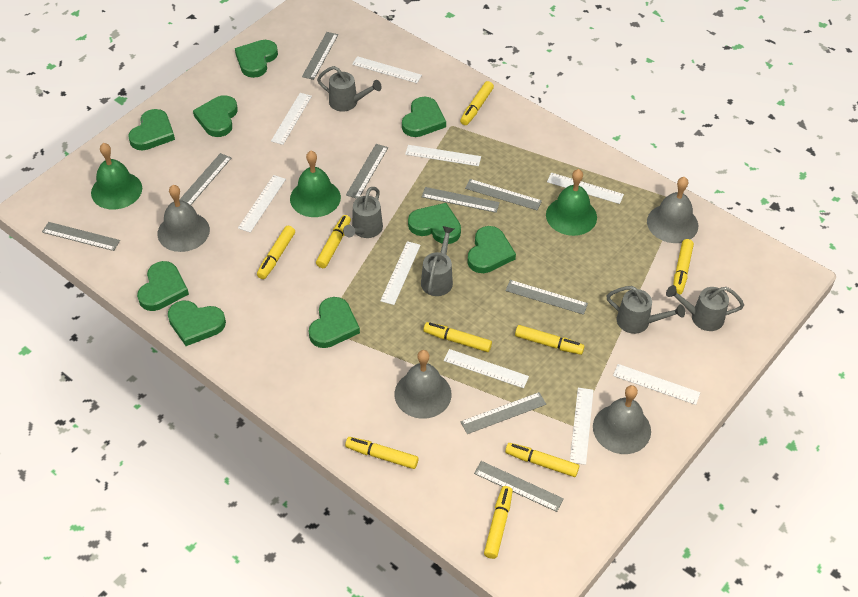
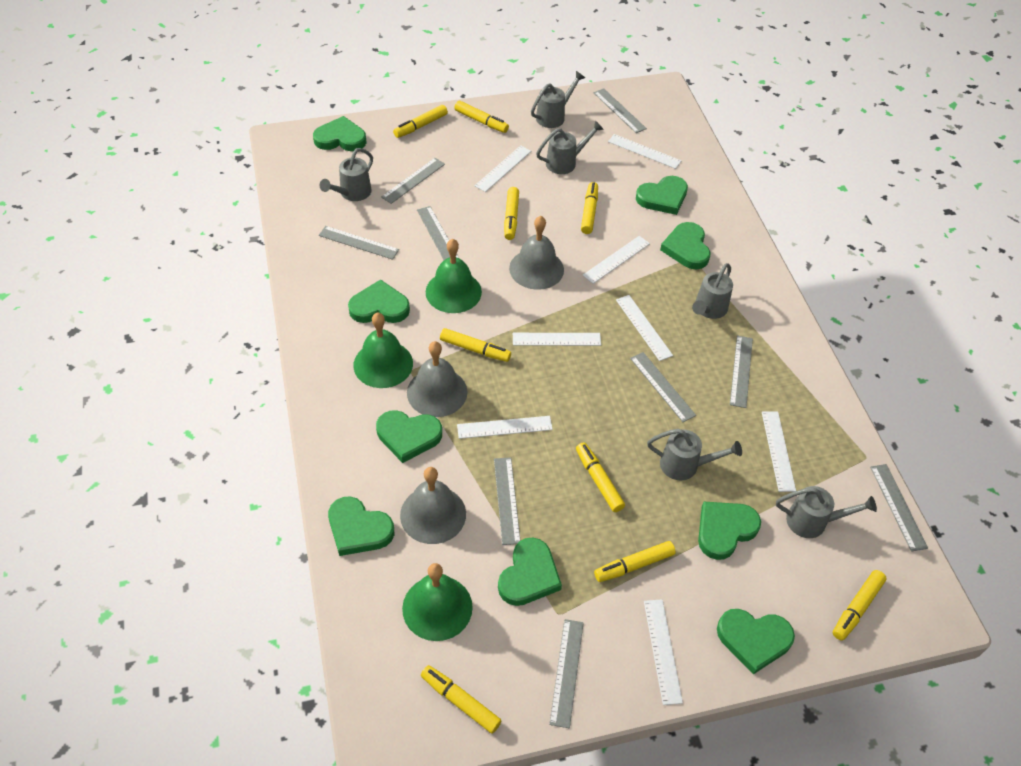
grey bell: [157,185,210,252] [394,350,452,419] [593,385,651,454] [647,177,698,243] = 4 -> [400,467,466,544] [407,341,468,417] [509,216,564,290] = 3
grey watering can: [317,66,382,112] [343,187,383,238] [421,226,454,296] [607,286,685,334] [666,285,744,331] = 5 -> [320,148,373,201] [531,71,585,128] [536,121,604,174] [647,429,742,481] [692,263,733,319] [776,486,877,538] = 6
white ruler: [238,175,286,233] [271,93,312,145] [352,56,422,83] [380,241,421,305] [405,145,481,166] [444,349,529,388] [547,172,624,204] [570,388,594,465] [613,364,700,405] = 9 -> [457,416,553,439] [474,145,531,192] [513,333,601,346] [582,236,650,284] [608,134,681,169] [616,295,673,361] [644,599,683,705] [762,411,796,492] = 8

